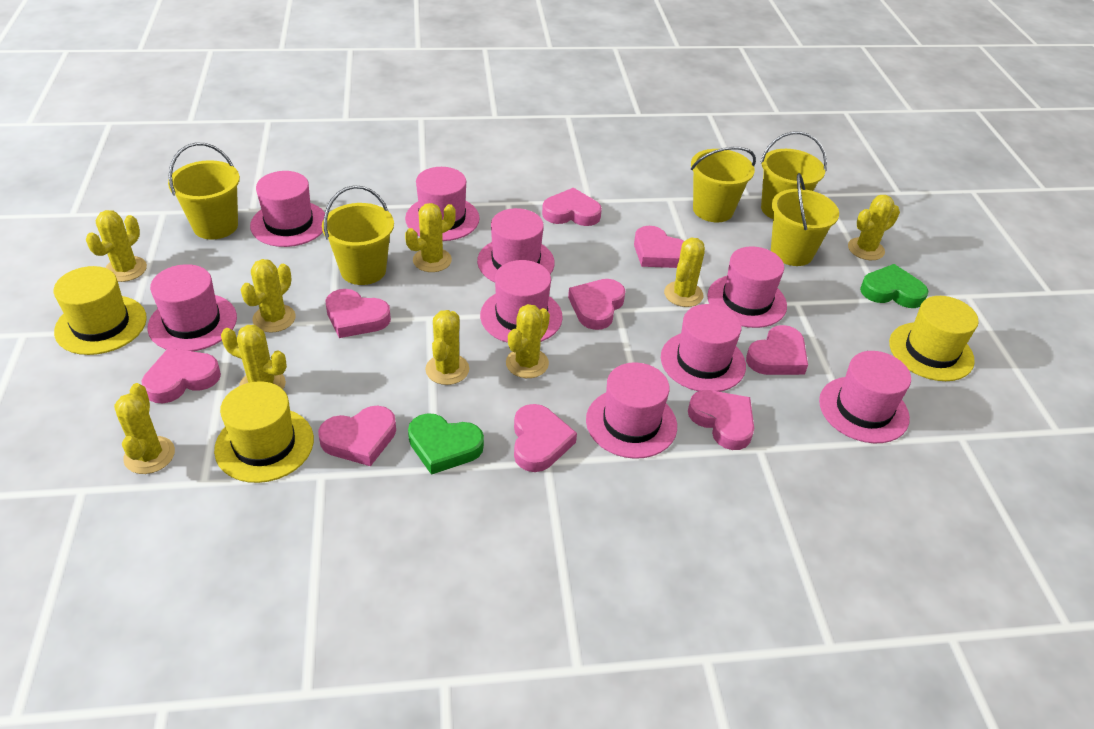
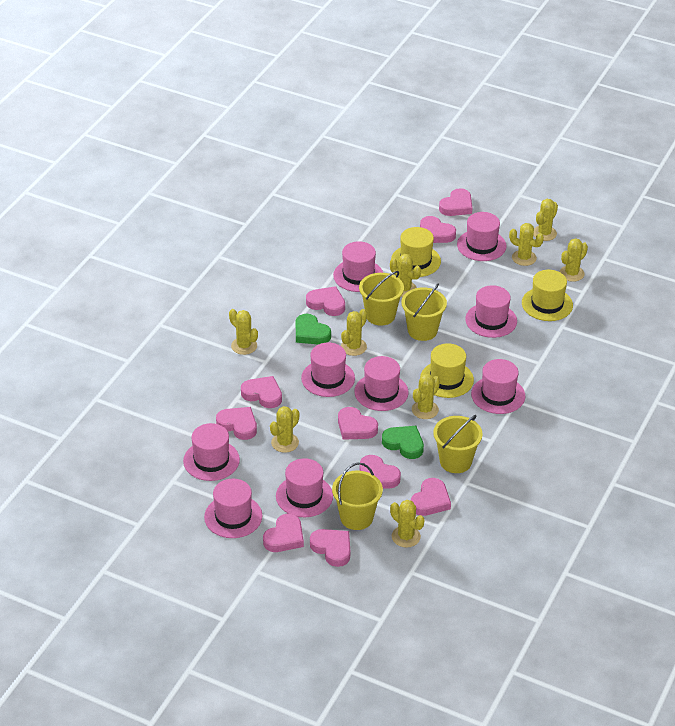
pink heart: [142,348,221,403] [318,406,396,466] [325,289,391,338] [514,404,577,472] [542,188,602,226] [568,279,625,330] [634,226,684,268] [688,390,754,450] [746,325,808,375] = 9 -> [216,407,257,440] [241,376,282,408] [263,514,304,552] [306,286,345,316] [310,529,350,567] [338,407,378,440] [360,455,401,489] [411,478,451,516] [420,216,456,243] [439,188,472,216] = 10
yellow bucket: [168,142,240,239] [322,185,394,285] [691,147,756,222] [760,131,827,219] [771,173,839,266] = 5 -> [332,462,383,530] [359,271,404,326] [401,283,447,341] [433,415,483,473] = 4

